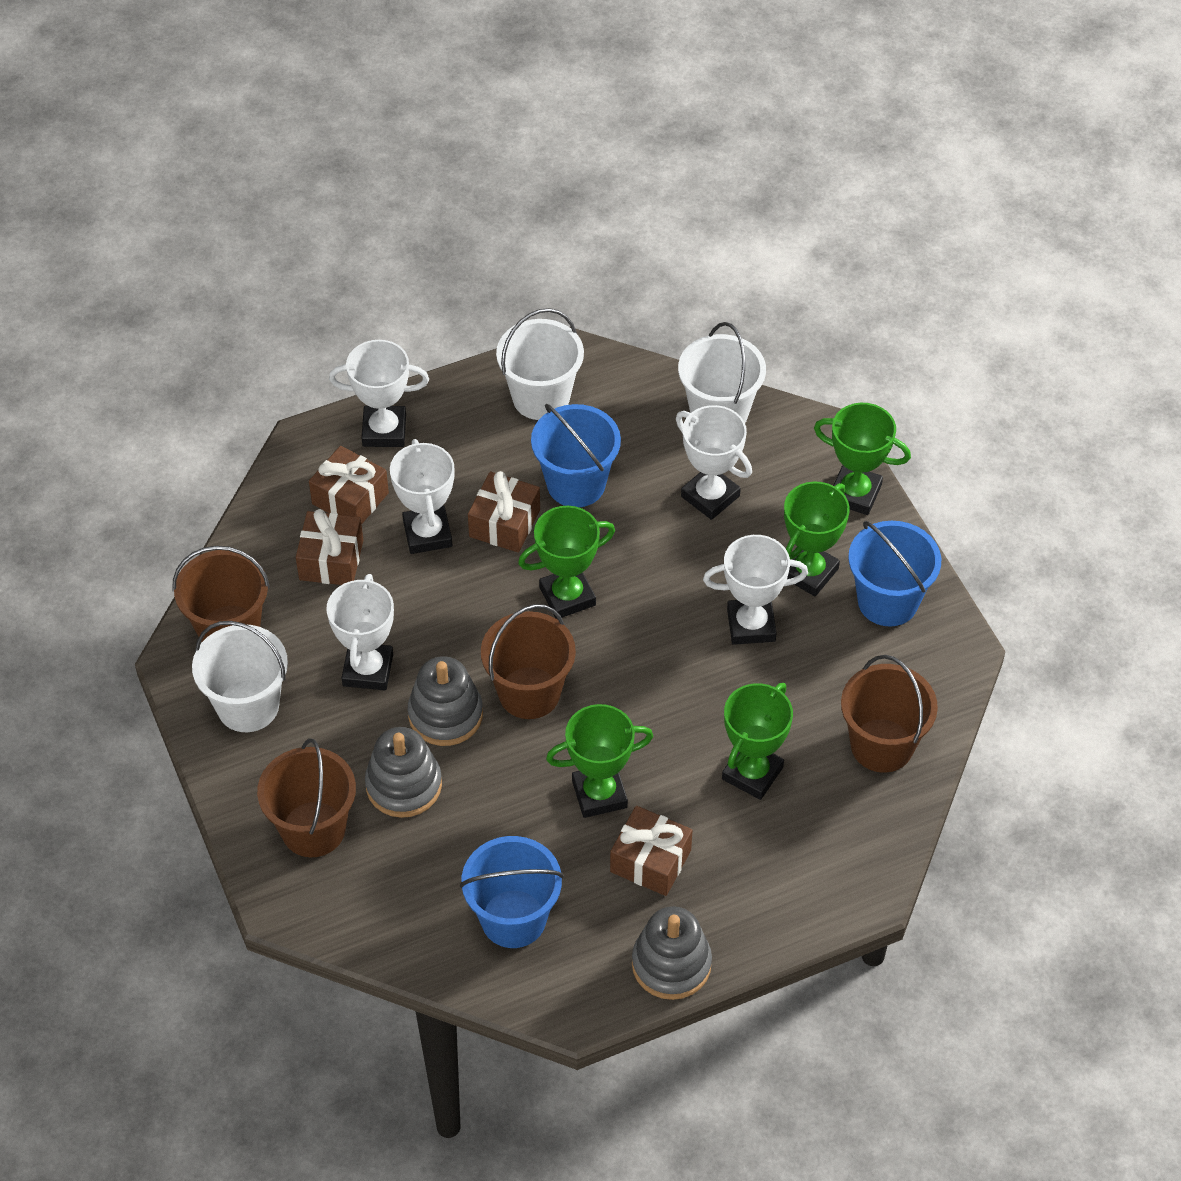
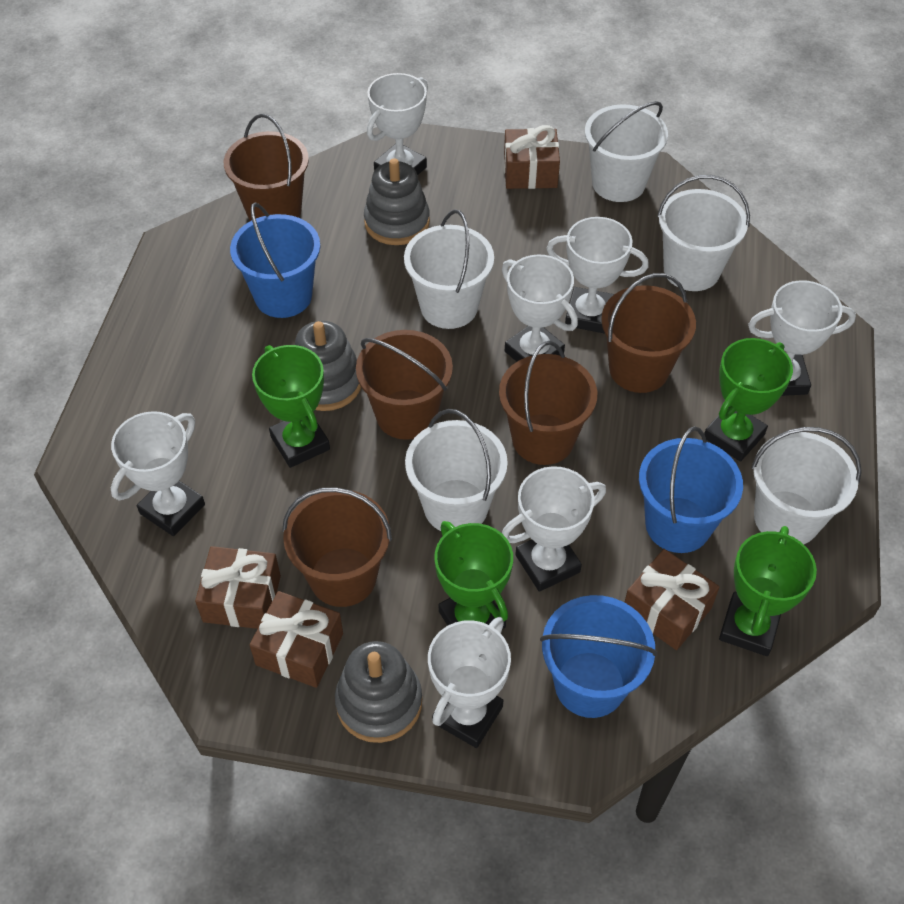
brown bucket: [173,546,270,642] [257,738,356,857] [481,604,576,719] [841,655,938,773] = 4 -> [224,114,309,221] [282,487,392,607] [356,330,453,440] [499,341,597,465] [601,273,696,393] = 5
green trophy: [518,506,615,619] [546,704,653,818] [722,683,793,800] [784,482,850,596] [814,403,911,515] = 5 -> [252,345,330,468] [434,521,513,629] [704,338,793,462] [719,526,817,656] = 4
white bucket: [192,621,288,732] [496,308,584,420] [678,322,766,423] = 3 -> [404,209,494,329] [405,409,508,531] [585,101,668,202] [657,175,750,291] [751,427,862,544] = 5
white trophy: [326,574,394,690] [329,340,429,447] [390,439,454,554] [676,405,752,520] [703,535,808,645] = 5 -> [111,411,205,536] [367,73,428,175] [428,617,511,748] [502,255,578,362] [502,466,606,592] [547,217,649,334] [748,280,856,396] = 7

